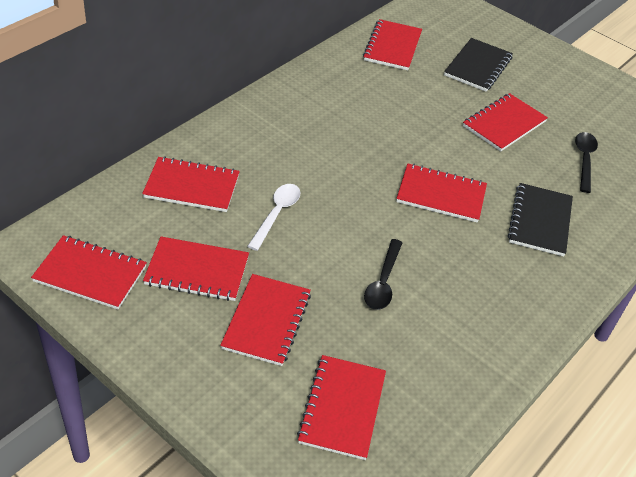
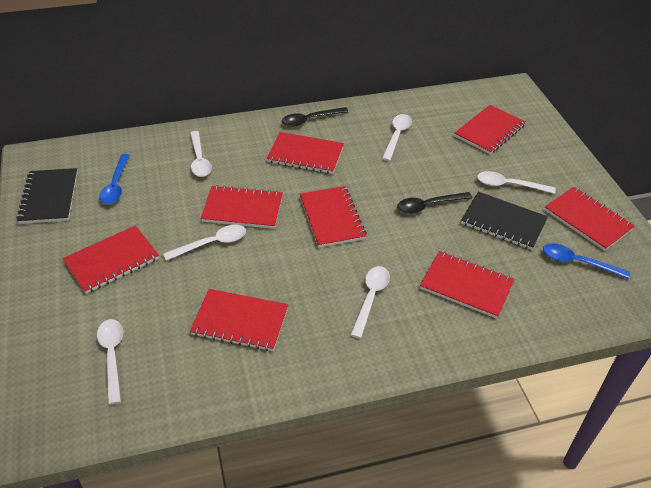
blue spoon: none = 0 -> [99,154,130,204] [543,243,630,279] = 2
white spoon: [247,184,301,251] = 1 -> [97,319,123,405] [163,225,246,261] [190,131,212,177] [350,266,390,338] [382,114,412,161] [477,171,556,194] = 6

